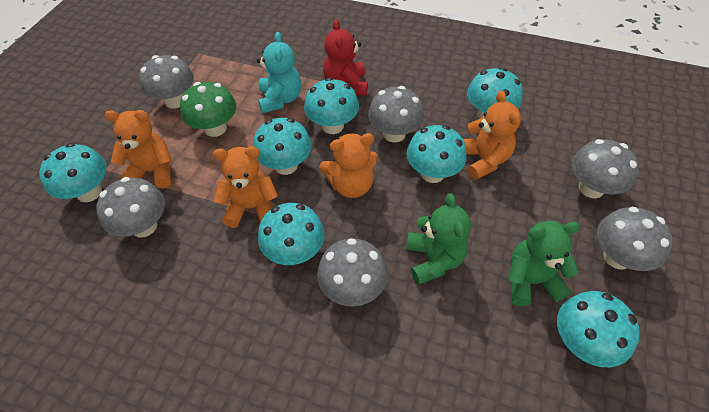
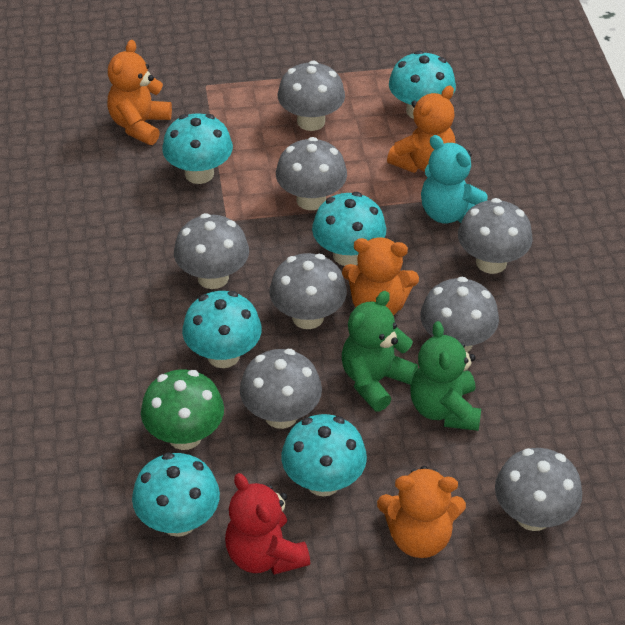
grey mushroom: [96,177,165,237] [139,55,194,109] [317,238,388,307] [368,86,424,143] [572,139,639,198] [597,207,673,271] = 6 -> [174,213,249,289] [240,349,322,429] [270,253,347,329] [276,137,347,210] [277,61,345,131] [420,277,499,352] [458,198,533,274] [495,448,582,531] = 8
turquoise mushroom: [39,143,107,203] [253,118,312,175] [258,203,325,265] [304,78,359,134] [407,125,467,183] [467,68,523,119] [557,291,640,367] = 7 -> [132,453,220,537] [162,114,233,184] [182,291,262,368] [281,414,367,497] [312,192,386,266] [389,51,456,119] = 6

